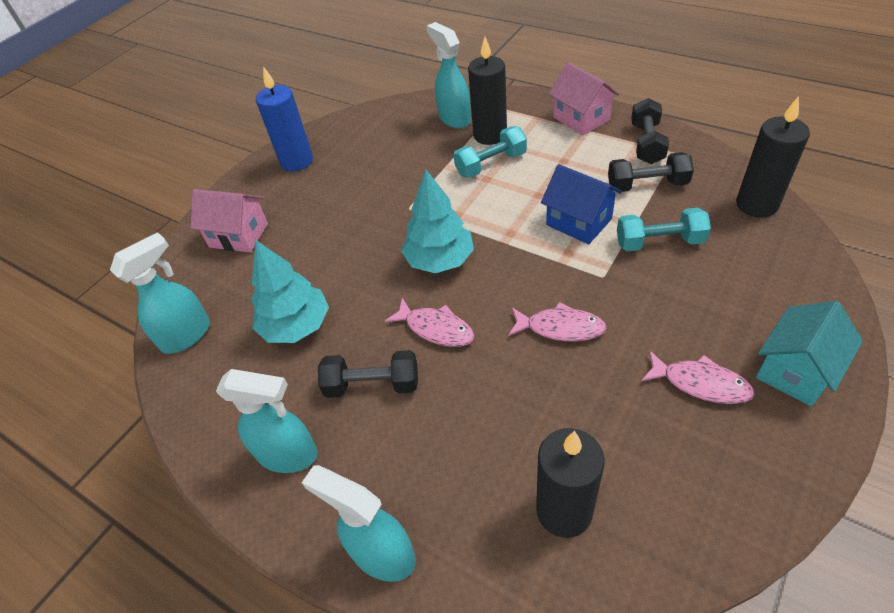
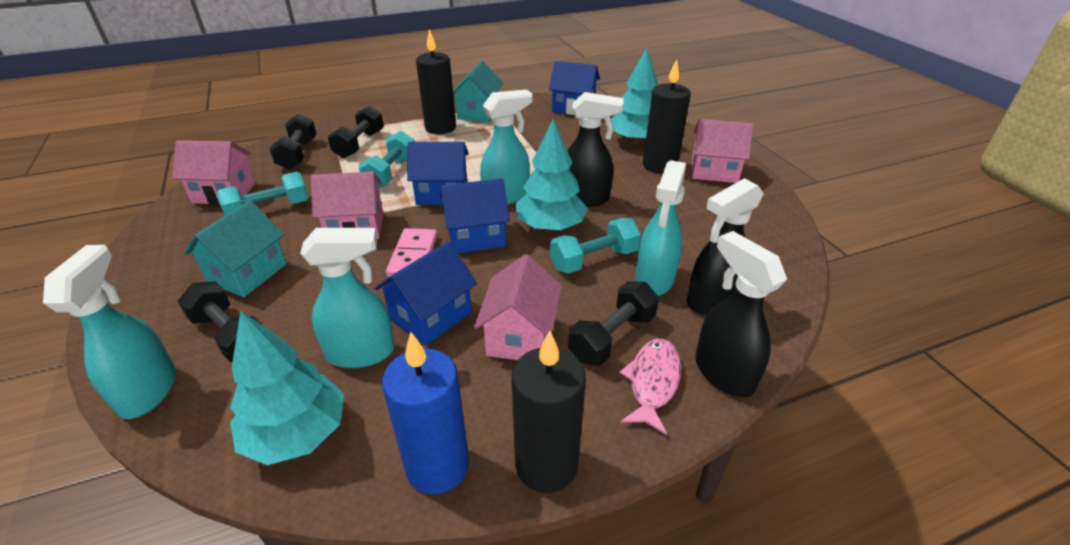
black dumbbell: [318,350,418,398] [608,152,694,192] [631,98,669,164] = 3 -> [178,282,262,362] [269,114,317,169] [328,106,384,158] [568,282,659,366] = 4
black spray bottle: none = 0 -> [567,92,624,207] [687,178,764,315] [695,231,787,397] = 3
blue house: [541,164,622,244] = 1 -> [375,241,477,346] [407,142,469,205] [440,178,510,253] [549,61,600,115] = 4
pink domino: none = 0 -> [386,228,437,277] = 1
pink fish: [385,298,474,347] [508,302,607,342] [641,350,755,404] = 3 -> [619,339,681,435] = 1
pink house: [191,189,268,253] [549,62,619,136] = 2 -> [172,140,256,205] [311,171,383,239] [474,254,562,360] [692,119,753,183] = 4
turquoise dumbbell: [454,126,527,178] [617,208,711,251] = 2 -> [217,172,309,215] [359,131,415,188] [550,218,641,274] = 3
turquoise house: [756,301,863,407] = 1 -> [184,200,287,297] [453,61,503,122] = 2
turquoise tree: [251,240,329,343] [401,169,474,273] = 2 -> [230,311,344,465] [516,120,588,231] [611,48,658,144] = 3

